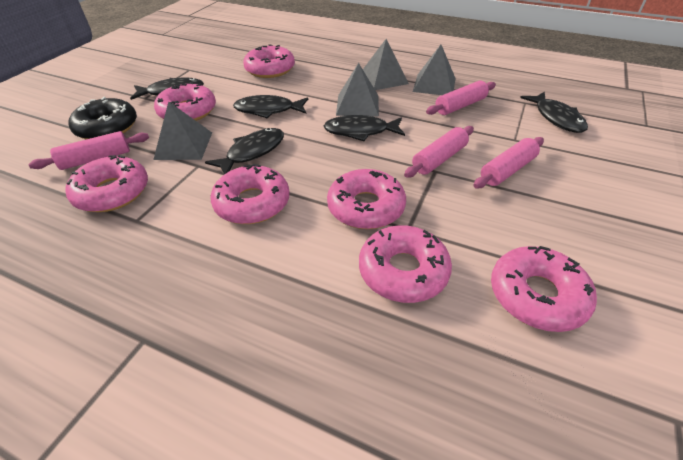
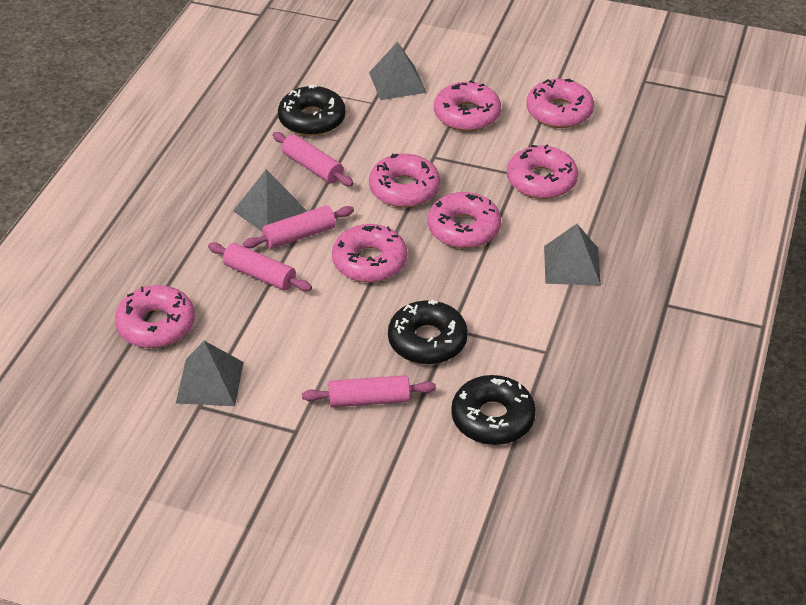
black donut: [68,97,137,139] = 1 -> [278,85,346,136] [388,299,468,364] [451,375,536,445] = 3
black fish: [130,78,204,100] [205,128,284,174] [233,95,308,118] [324,115,405,141] [520,92,588,133] = 5 -> none = 0

